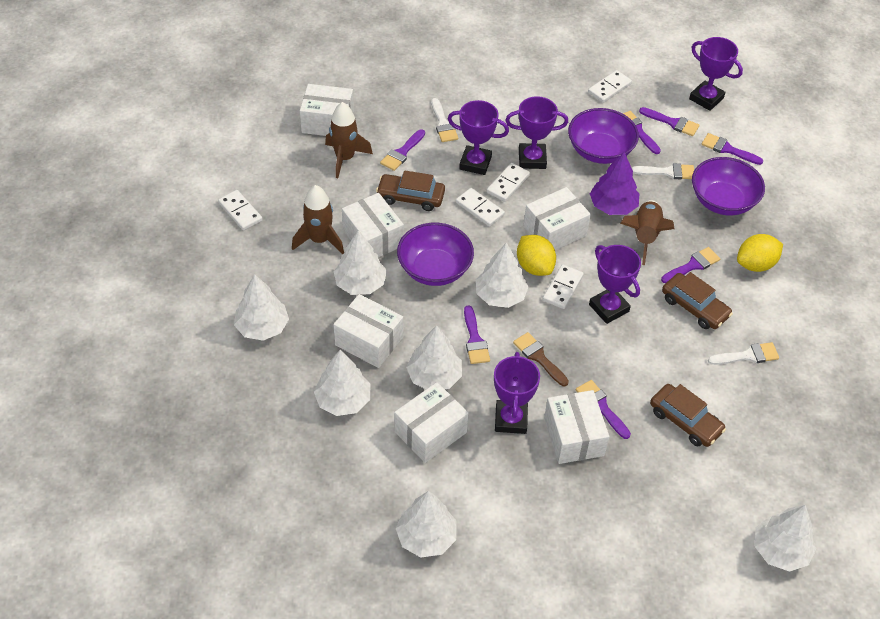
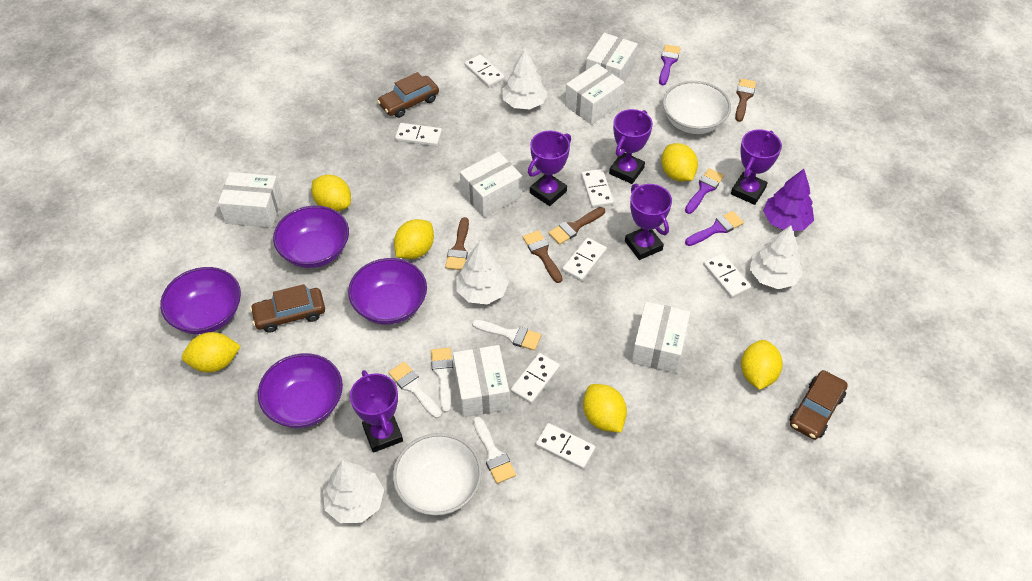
brown brush: [513,332,569,386] = 1 -> [445,217,469,270] [523,230,563,283] [548,207,605,245] [735,78,756,122] = 4
brown rocket: [292,185,344,254] [325,102,373,178] [620,200,675,265] = 3 -> none = 0
purple bowl: [397,223,474,286] [568,108,639,164] [692,157,765,216] = 3 -> [160,267,241,334] [258,353,343,428] [273,205,349,268] [348,258,427,325] = 4
purple brush: [380,129,425,171] [464,306,490,364] [576,380,631,439] [623,111,661,154] [639,107,700,136] [661,247,720,283] [701,133,763,165] = 7 -> [659,44,681,85] [685,168,724,214] [685,211,744,246] = 3
white bowl: none = 0 -> [393,433,482,516] [663,81,731,134] = 2
white brush: [431,98,458,142] [632,163,694,179] [708,342,779,365] = 3 -> [388,361,442,418] [431,347,453,413] [472,319,541,351] [473,416,516,484] = 4
white domino: [218,190,263,230] [456,188,505,227] [487,163,530,202] [542,264,584,309] [588,70,632,103] = 5 -> [395,123,442,146] [465,54,505,87] [511,353,560,404] [536,423,596,469] [562,238,607,281] [581,169,614,208] [703,253,751,298] = 7
white tree: [234,275,289,341] [314,350,371,416] [334,230,387,295] [396,491,457,557] [406,325,462,389] [476,242,529,308] [755,505,817,572] = 7 -> [323,460,384,523] [456,241,509,304] [502,49,548,109] [750,225,803,289] = 4
yellow lemon: [517,235,556,276] [737,234,783,272] = 2 -> [182,332,241,372] [311,175,351,211] [394,219,434,259] [583,384,627,433] [661,143,698,181] [741,340,783,390] = 6

